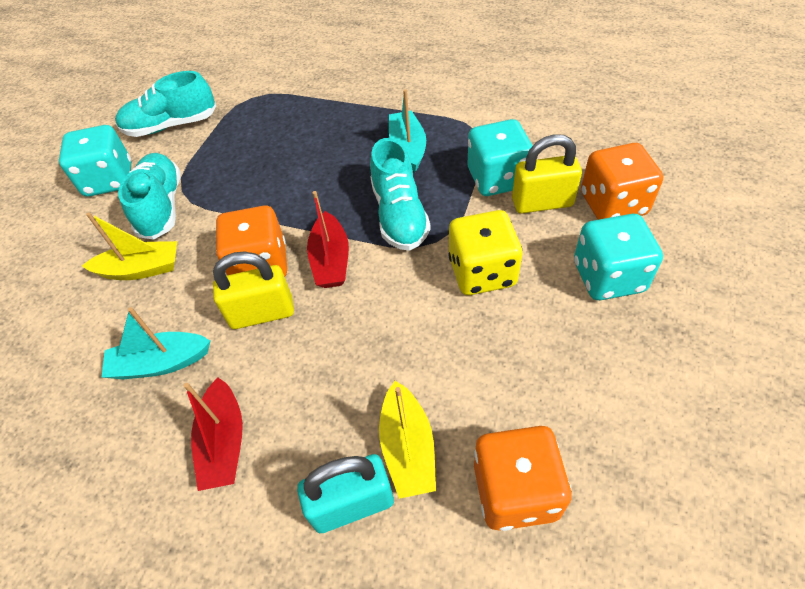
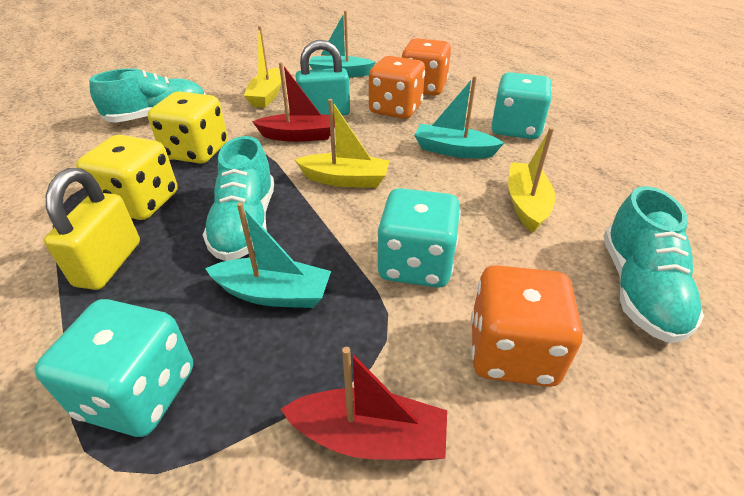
turquoise boat: [101,307,211,379] [389,89,426,172] = 2 -> [205,202,331,308] [309,11,376,77] [414,76,504,159] = 3
yellow boat: [82,212,177,280] [379,381,436,499] = 2 -> [244,26,281,108] [295,99,390,188] [508,127,555,233] = 3
yellow dice: [448,210,522,295] = 1 -> [76,135,178,220] [148,91,228,164] = 2
yellow padlock: [213,252,294,329] [512,134,582,214] = 2 -> [44,168,140,290] = 1

